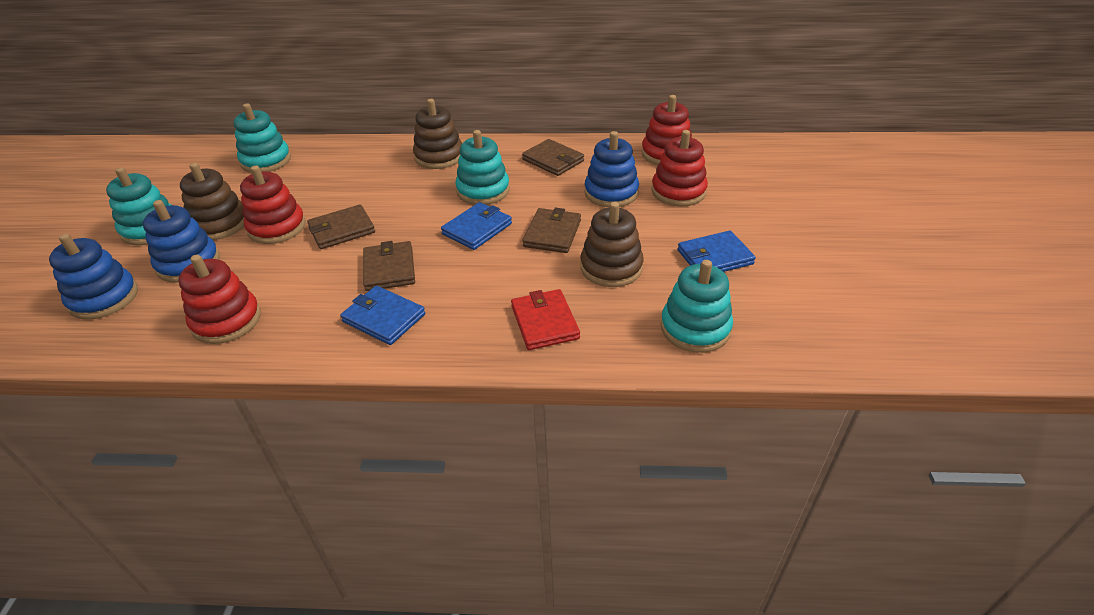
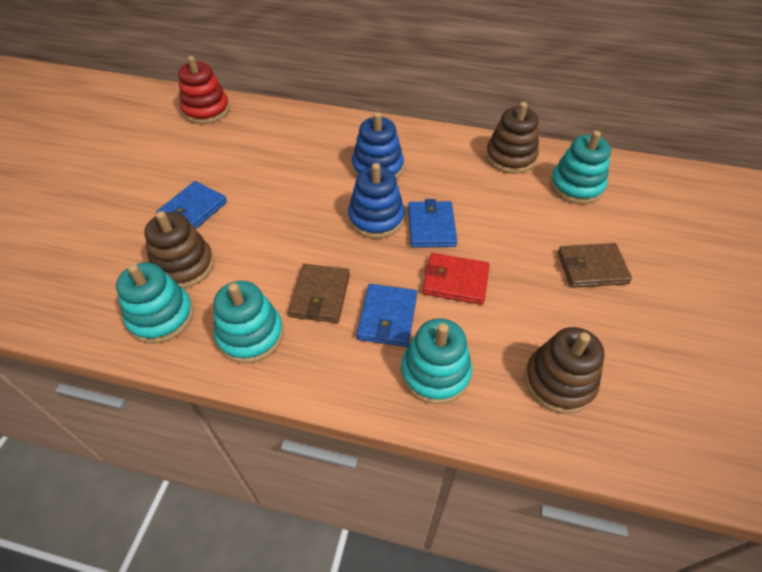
blue stacking toy: [49,233,138,320] [143,200,220,283] [584,131,639,207] = 3 -> [348,163,405,239] [352,112,404,179] = 2
brown wallet: [307,204,375,249] [363,241,415,291] [522,139,584,176] [523,208,581,253] = 4 -> [288,264,350,323] [558,243,632,288] = 2
red stacking toy: [178,255,261,344] [240,165,306,244] [642,95,692,165] [652,130,708,206] = 4 -> [178,56,230,124] = 1

